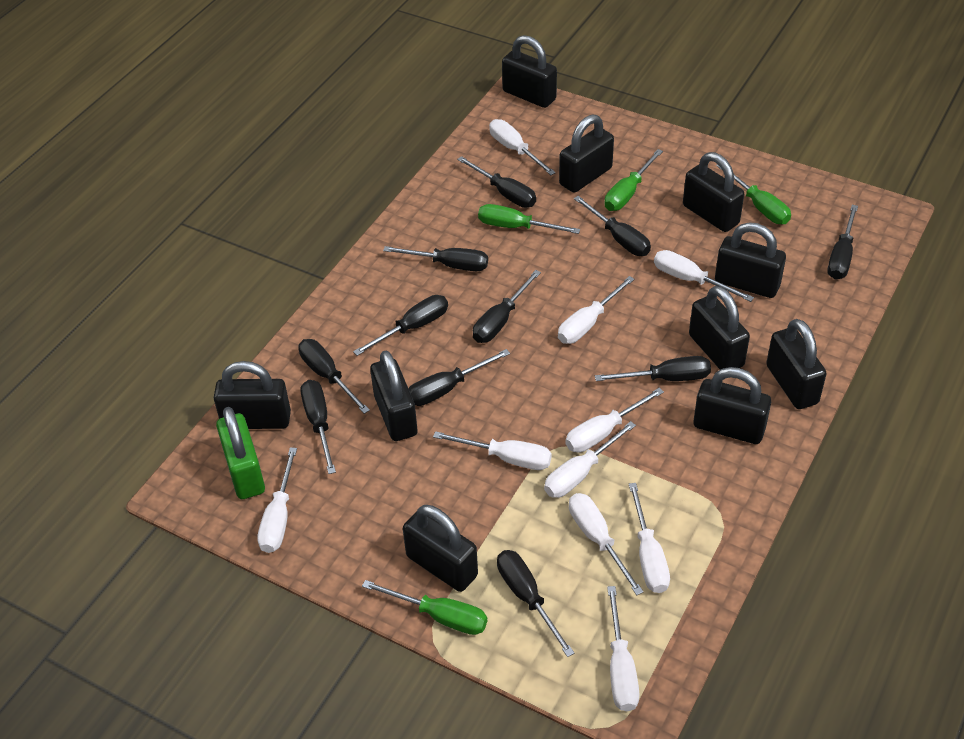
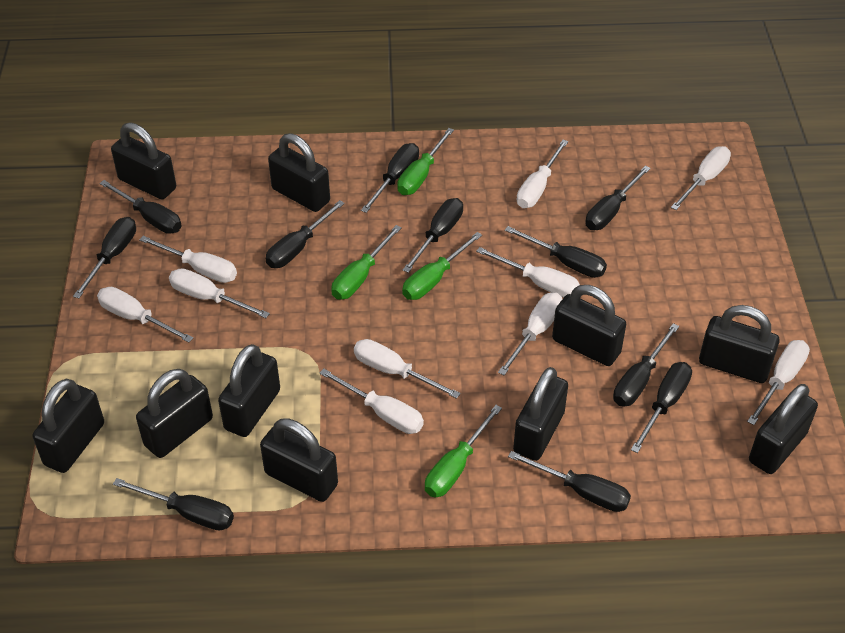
green padlock: [216,407,265,499] = 1 -> none = 0

